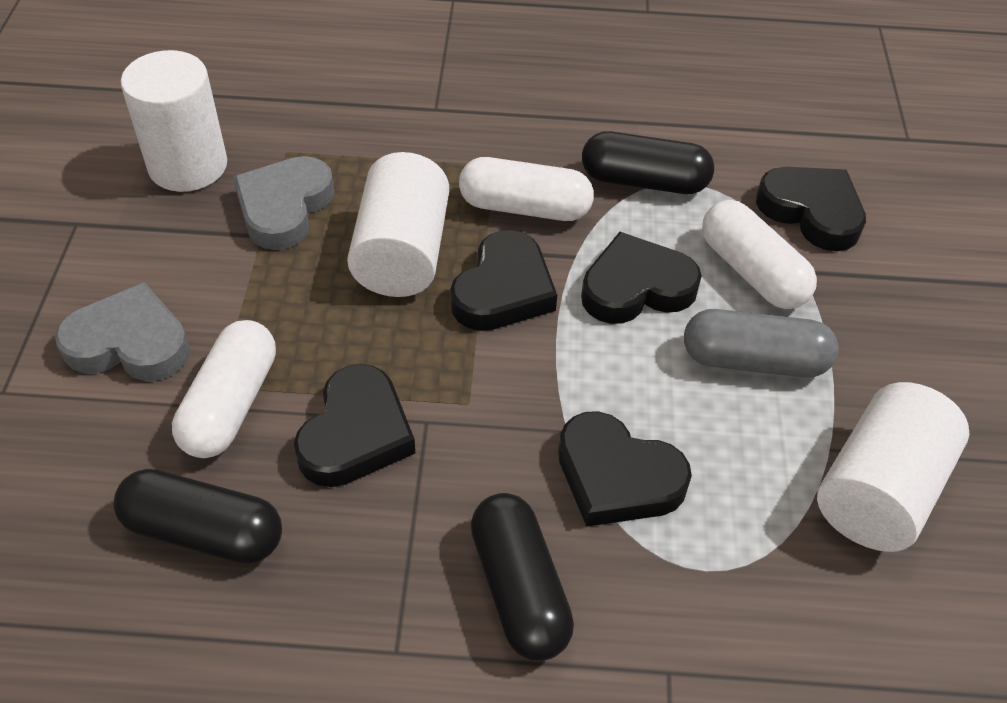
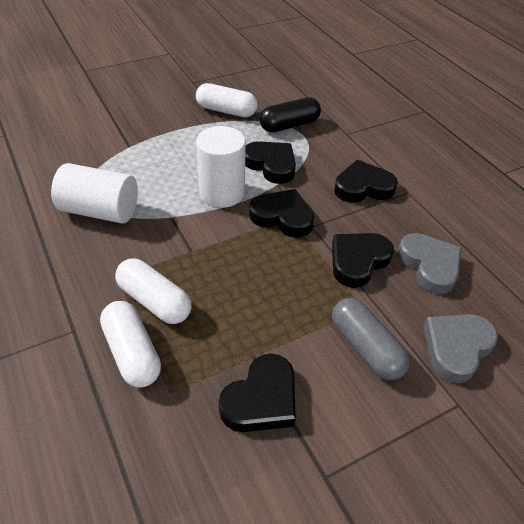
black capsule: [113,469,282,564] [471,493,574,661] [582,131,714,194] = 3 -> [260,97,321,132] = 1
white cylinder: [121,50,227,192] [347,152,449,297] [817,382,969,552] = 3 -> [51,163,138,224] [196,126,246,208] = 2

